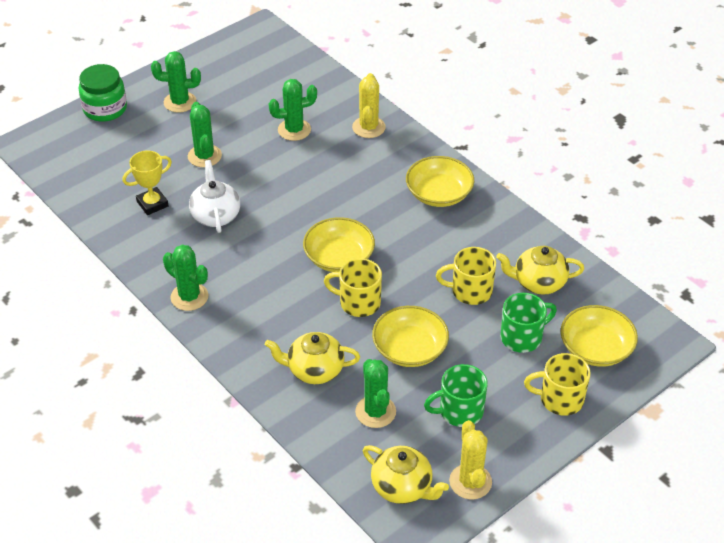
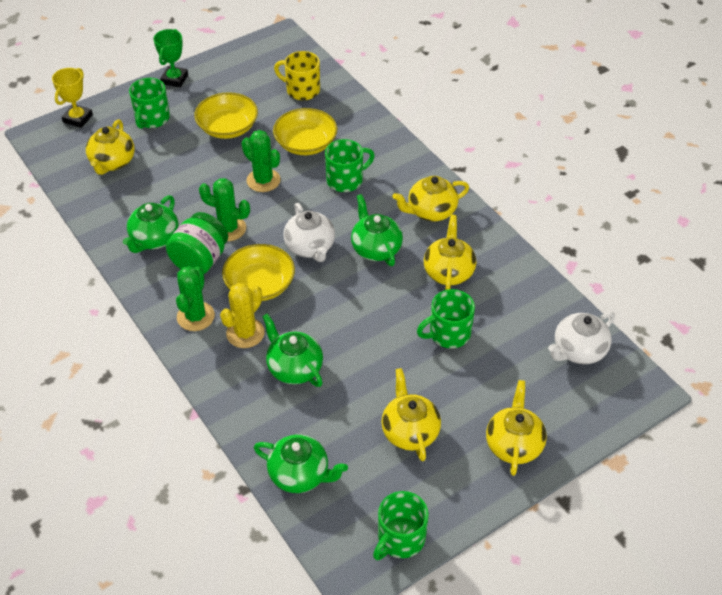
green cactus: [151,51,201,113] [163,244,208,311] [188,102,222,167] [269,79,317,141] [355,359,396,428] = 5 -> [176,266,215,331] [199,178,250,241] [242,130,281,192] = 3
green mug: [424,364,488,427] [500,293,557,353] = 2 -> [129,78,170,129] [325,139,375,192] [373,491,429,560] [417,289,475,348] = 4
green teapot: none = 0 -> [123,195,179,253] [254,435,348,493] [262,314,323,387] [351,194,403,266] = 4
green trophy: none = 0 -> [153,29,188,88] = 1
white teapot: [189,160,240,233] = 1 -> [284,203,335,262] [548,312,615,364] = 2
yellow bowl: [303,217,375,272] [372,306,449,367] [406,156,474,207] [560,305,638,366] = 4 -> [194,92,258,139] [222,244,295,301] [273,108,337,155] = 3
yellow cactus: [352,73,386,138] [449,420,492,500] = 2 -> [220,283,265,348] = 1
yellow mug: [324,258,382,317] [436,247,496,305] [524,353,591,416] = 3 -> [274,51,320,100] = 1
yellow teapot: [265,332,360,384] [363,445,449,504] [496,245,584,295] = 3 -> [86,120,135,175] [381,368,441,461] [393,176,469,221] [424,215,476,290] [486,380,547,476] = 5

